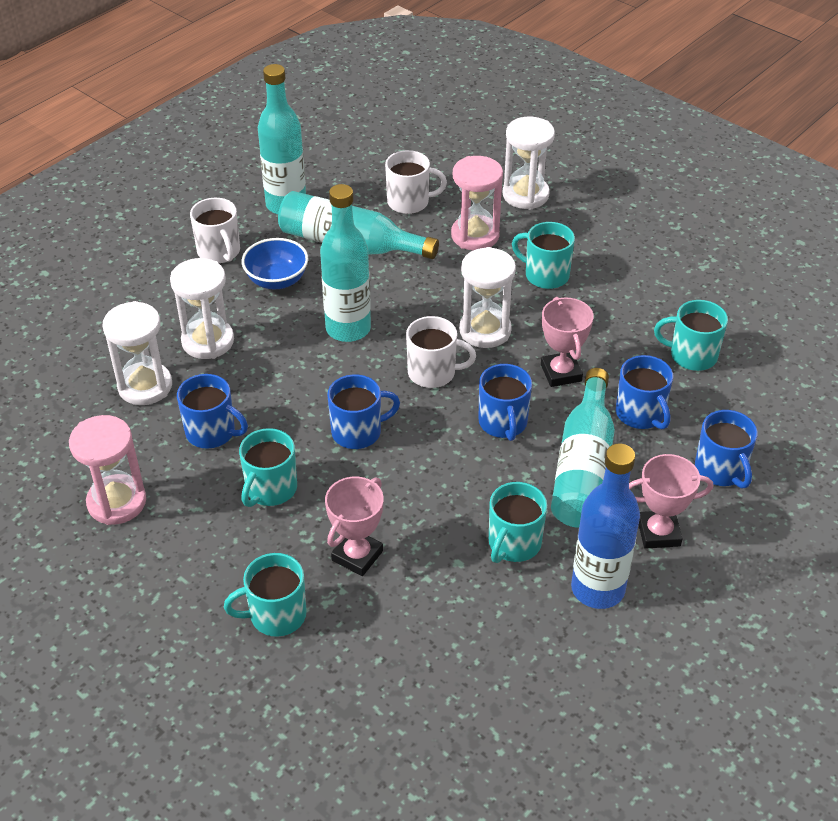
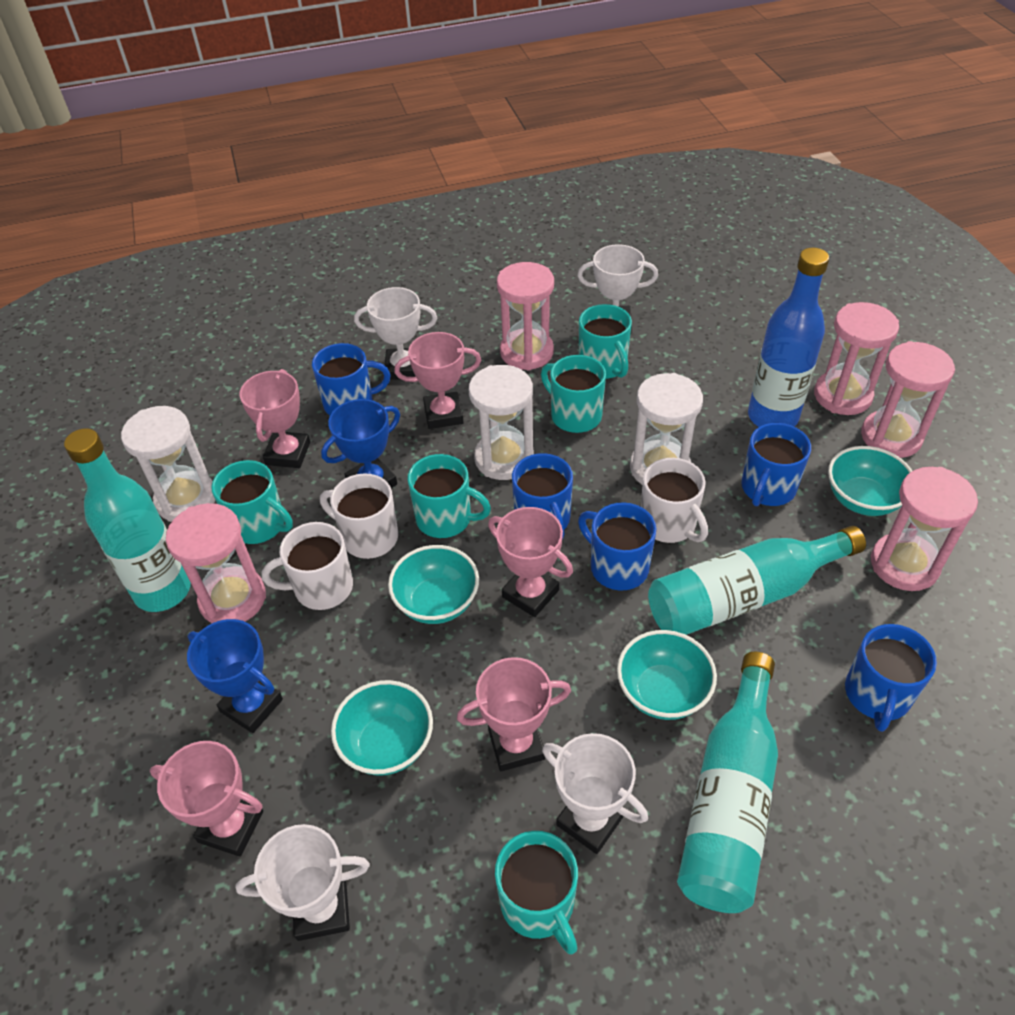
blue bowl: [242,238,308,290] = 1 -> none = 0
blue trophy: none = 0 -> [187,619,283,733] [321,399,400,488] = 2
pink hourglass: [69,415,146,525] [451,156,503,250] = 2 -> [166,503,266,624] [497,262,554,370] [814,302,899,415] [861,341,955,458] [871,467,978,591] = 5
pink trophy: [325,477,384,576] [541,297,593,387] [629,454,713,549] = 3 -> [150,741,263,857] [240,369,310,468] [394,332,481,429] [457,657,571,771] [488,507,573,617] = 5
turquoise bottle: [258,64,306,214] [278,191,439,259] [320,184,371,342] [551,368,615,528] = 4 -> [64,428,191,612] [648,526,866,635] [677,652,778,913] = 3
turquoise bowl: none = 0 -> [331,680,433,776] [388,545,479,624] [617,630,717,720] [828,446,912,516] = 4
white hourglass: [103,301,172,405] [170,258,234,359] [459,247,516,348] [503,117,555,210] = 4 -> [121,406,215,522] [469,365,534,480] [630,373,703,485] = 3
white trophy: none = 0 -> [236,824,370,941] [354,287,437,380] [542,733,648,854] [577,244,658,335] = 4

